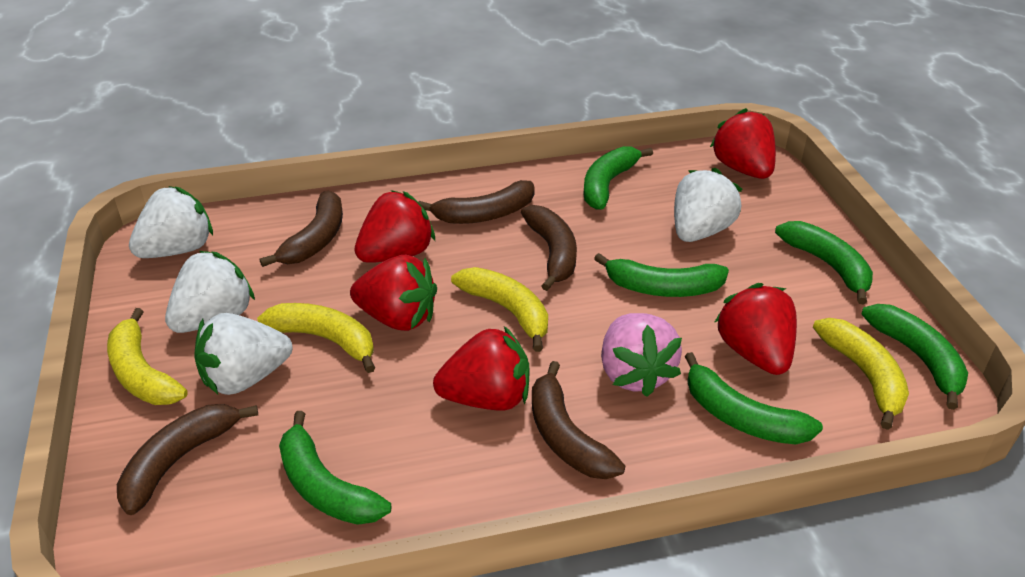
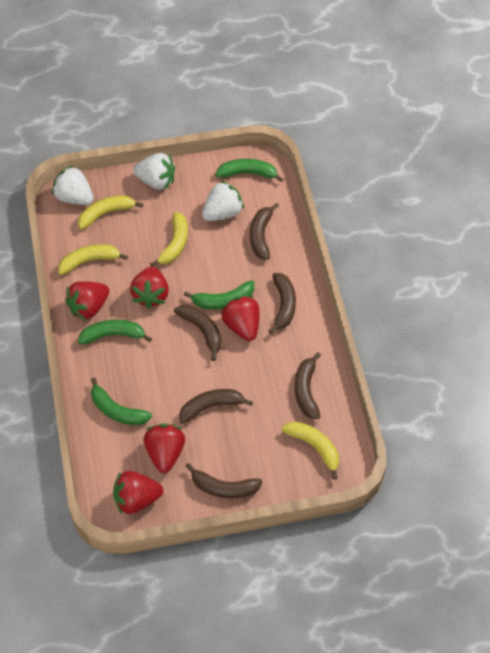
brown banana: [117,404,258,515] [260,191,343,267] [418,180,535,224] [521,205,577,291] [532,361,625,479] = 5 -> [174,305,222,361] [179,389,253,424] [186,463,263,499] [250,203,279,260] [269,273,296,335] [295,352,321,419] = 6
green banana: [279,411,391,525] [584,146,653,210] [594,253,729,297] [684,352,823,445] [775,221,873,305] [861,304,968,410] = 6 -> [78,320,152,345] [91,377,152,425] [184,281,254,309] [216,159,283,182] = 4
pink strawberry: [601,313,682,397] = 1 -> none = 0
white strawberry: [129,186,213,258] [165,251,255,333] [194,313,292,395] [674,168,742,242] = 4 -> [52,166,94,205] [133,153,175,190] [202,181,244,221] = 3

